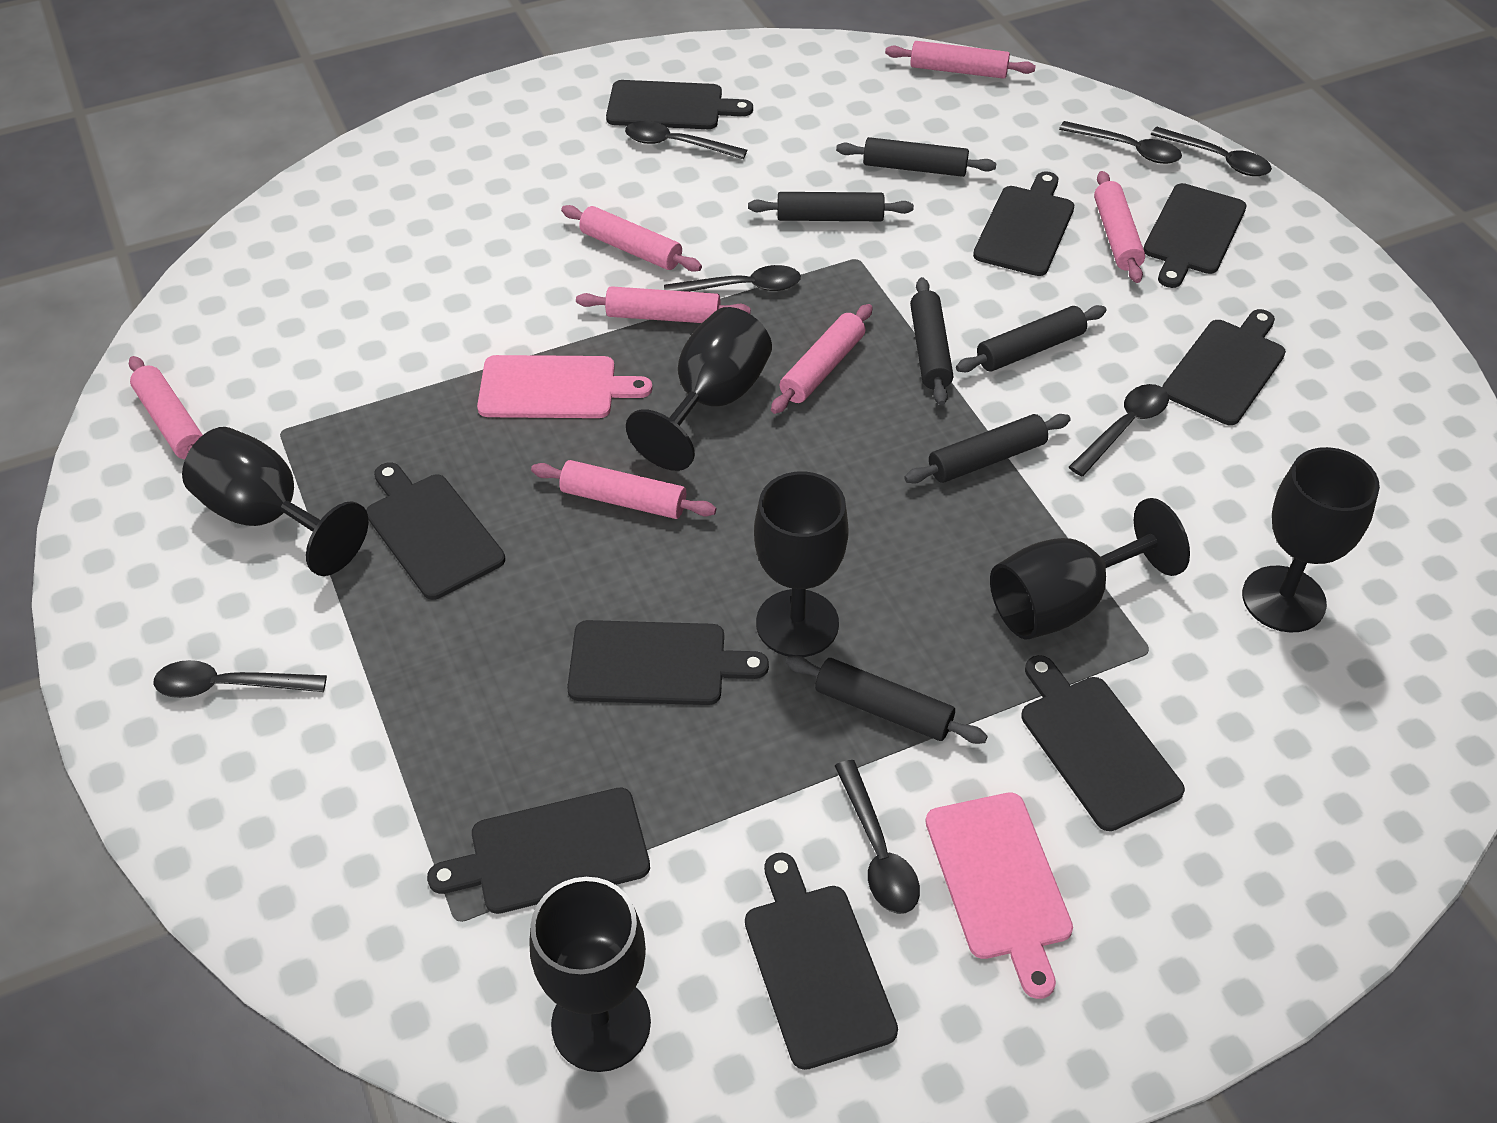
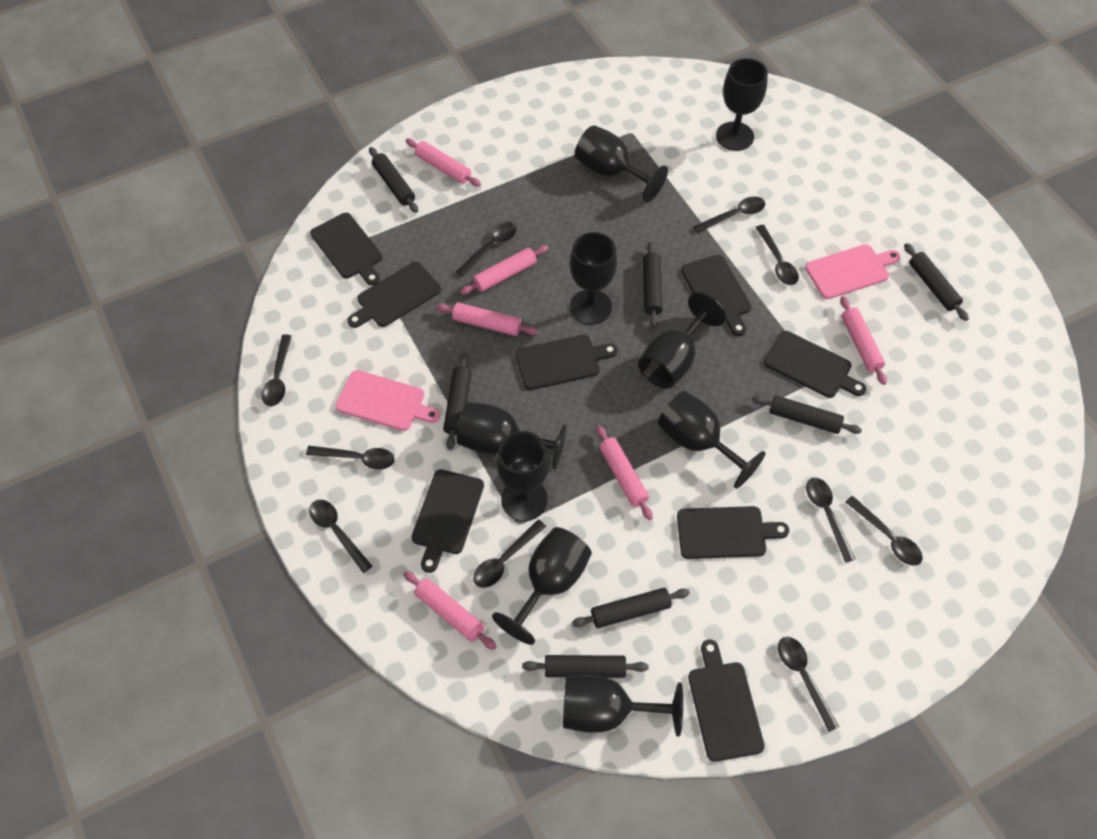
black cutting board: [366,462,505,600] [427,788,650,914] [567,620,769,705] [606,80,753,129] [745,852,898,1070] [973,171,1074,276] [1021,655,1185,831] [1144,183,1247,288] [1162,309,1286,425] = 9 -> [310,213,382,286] [347,262,441,328] [411,469,484,573] [515,335,618,390] [677,506,789,559] [681,255,752,336] [688,640,765,762] [764,331,866,398] = 8
black goblet: [182,427,368,576] [530,877,651,1072] [626,307,772,471] [754,471,849,657] [990,498,1190,639] [1242,447,1380,632] = 6 -> [456,402,567,470] [492,527,592,645] [496,431,549,521] [563,675,683,737] [570,232,617,325] [575,125,668,202] [638,292,726,389] [658,391,766,489] [716,58,768,151] = 9
black rolling pin: [748,192,914,221] [786,656,988,744] [836,137,997,177] [904,414,1071,484] [910,277,953,405] [956,305,1106,372] = 6 -> [369,147,418,213] [443,353,471,450] [522,655,649,678] [572,588,690,628] [643,242,663,328] [752,395,862,434] [904,243,969,321] = 7
black spoon: [154,660,327,698] [625,121,747,159] [664,265,801,292] [835,760,920,914] [1059,121,1182,164] [1069,384,1169,476] [1150,127,1272,176] = 7 -> [261,334,292,406] [306,446,395,470] [309,500,372,573] [456,222,517,277] [473,519,546,588] [693,196,765,233] [756,225,799,285] [778,637,839,732] [806,478,855,563] [845,496,923,566] = 10
pink rolling pin: [129,356,203,459] [531,460,716,519] [561,205,702,272] [576,286,751,323] [771,304,873,414] [885,41,1036,79] [1094,171,1145,283] = 7 -> [403,571,497,650] [406,139,481,187] [436,303,538,336] [460,245,549,295] [596,425,653,520] [840,296,887,385] = 6

